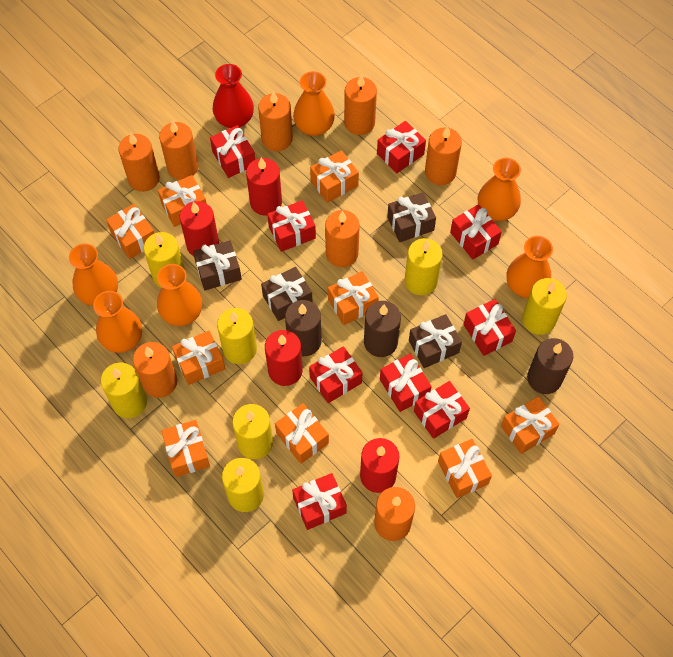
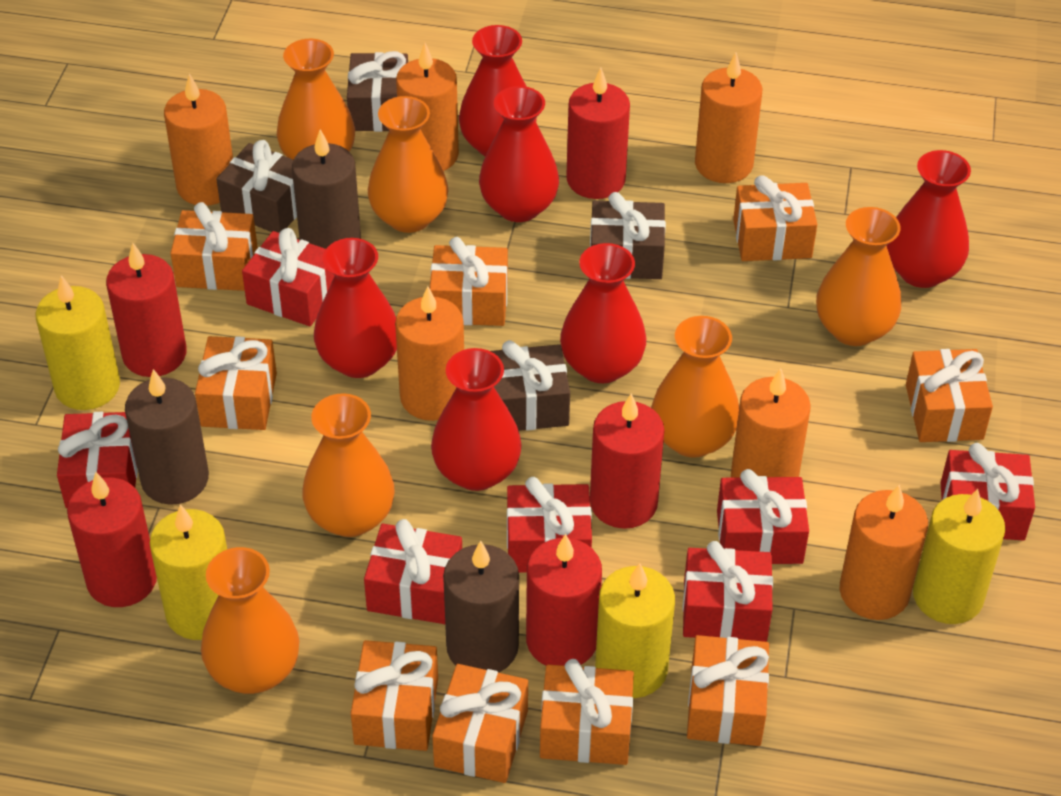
orange candle: [118,133,160,192] [133,342,177,398] [159,121,198,180] [258,91,293,151] [325,210,360,267] [344,75,377,135] [374,487,415,541] [425,126,462,185] = 8 -> [164,74,233,206] [395,286,464,421] [396,43,459,171] [695,52,762,183] [731,368,811,478] [840,485,928,620] = 6
red candle: [179,201,219,256] [246,158,282,216] [265,330,303,386] [360,438,400,493] = 4 -> [67,472,157,607] [106,243,187,377] [526,534,602,666] [566,68,630,199] [590,393,664,529] = 5
red gift: [210,125,255,178] [267,200,316,252] [292,473,347,530] [309,346,362,403] [377,121,426,173] [380,354,432,412] [414,381,470,439] [450,204,502,259] [463,299,516,356] = 9 -> [57,412,138,508] [242,228,335,326] [364,519,462,624] [507,477,592,573] [683,541,773,642] [717,469,809,564] [941,443,1035,540] = 7
red vase: [213,64,254,128] = 1 -> [314,238,397,378] [431,348,522,491] [459,25,537,156] [479,86,559,222] [560,243,646,383] [886,150,971,288] = 6
yellow candle: [101,363,147,418] [144,232,185,288] [217,308,257,364] [222,458,264,512] [232,404,273,459] [404,238,443,295] [522,278,567,335] = 7 -> [36,275,120,410] [150,504,227,640] [595,563,675,698] [913,489,1005,624] = 4

